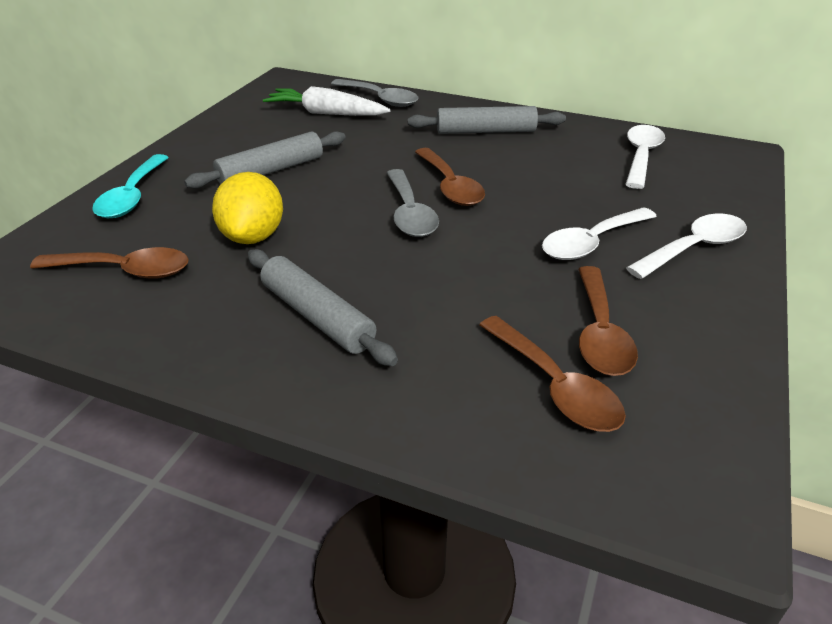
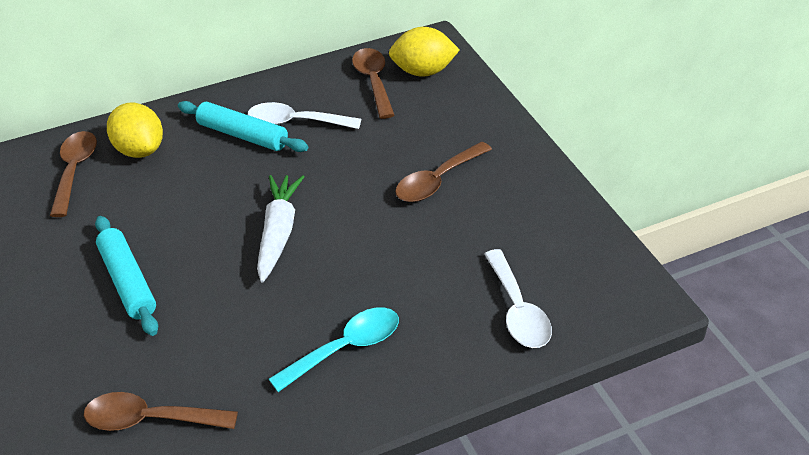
grey rolling pin: [184,131,346,189] [248,249,398,366] [408,106,566,134] = 3 -> none = 0
grey spoon: [331,79,418,107] [387,169,439,237] = 2 -> none = 0
turquoise rolling pin: none = 0 -> [95,216,158,336] [178,101,308,152] = 2
white spoon: [542,207,657,260] [625,125,665,189] [626,214,747,279] = 3 -> [248,102,361,129] [484,249,552,348] = 2
yellow lemon: [212,172,283,244] = 1 -> [107,103,163,158] [389,27,460,77] = 2

